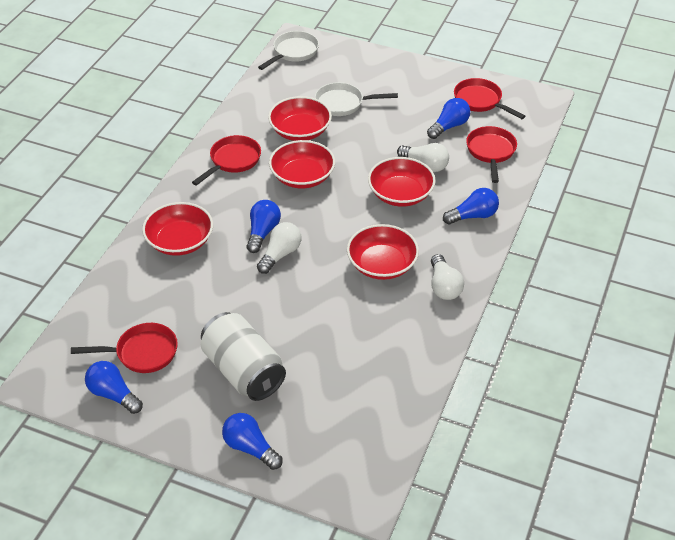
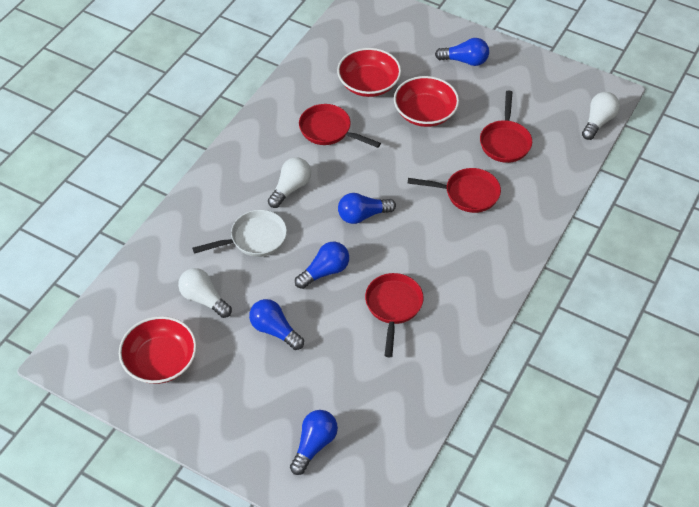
red bowl: [142,202,213,256] [268,96,332,141] [269,140,335,188] [347,224,419,280] [368,157,436,207] = 5 -> [119,316,197,384] [337,48,401,97] [394,76,459,127] = 3
white can: [201,312,286,401] = 1 -> none = 0
white pan: [258,31,319,70] [315,82,398,116] = 2 -> [192,210,287,257] = 1

